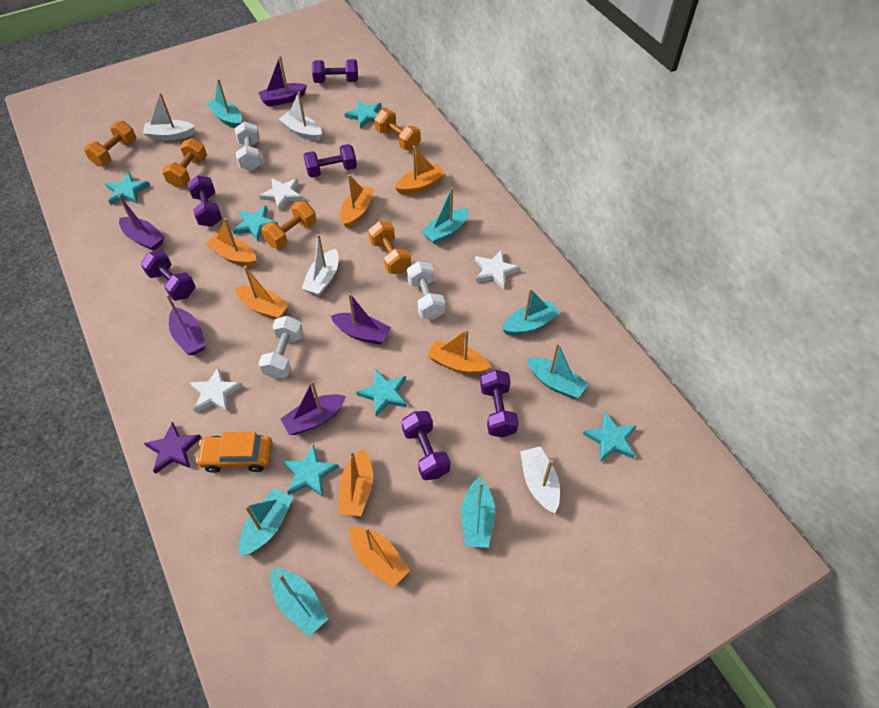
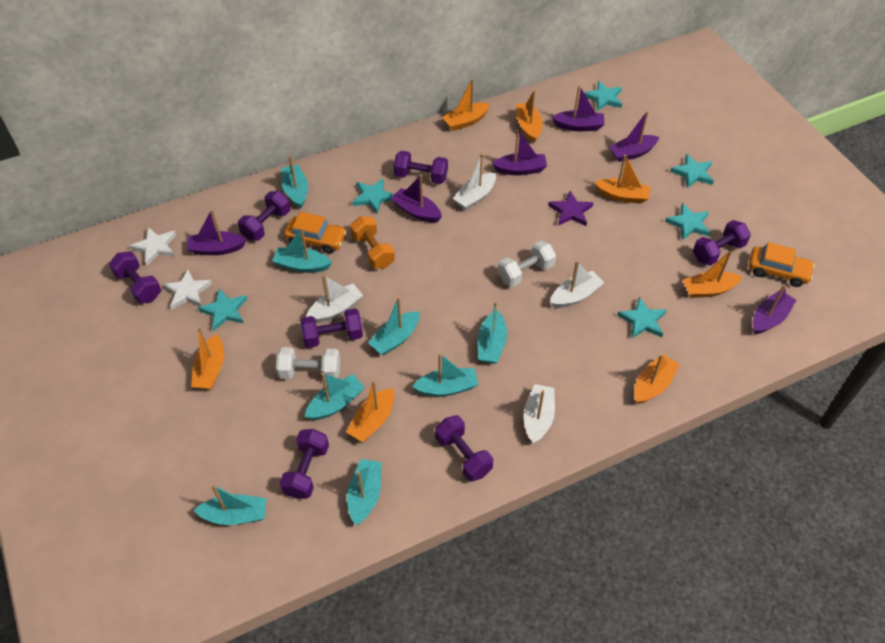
orange car: [196,432,273,473] = 1 -> [284,212,347,254] [749,242,815,287] = 2
orange dumbbell: [84,121,136,166] [162,138,207,188] [261,201,317,249] [368,221,411,274] [374,110,421,150] = 5 -> [350,216,395,269] = 1
purple boat: [118,195,164,251] [166,294,206,356] [258,56,307,107] [281,381,346,435] [331,293,391,345] = 5 -> [187,209,247,255] [391,174,442,223] [492,130,547,175] [552,85,605,131] [609,111,659,162] [753,285,796,334] = 6
purple dumbbell: [141,250,195,301] [187,175,222,227] [303,144,357,178] [312,59,358,83] [402,411,450,480] [480,370,519,437] = 6 -> [109,251,161,304] [238,191,291,241] [280,429,329,499] [301,308,363,348] [394,151,448,184] [435,415,493,482] [693,220,751,266] = 7
turquoise boat: [206,79,242,128] [239,488,293,556] [271,568,328,636] [421,187,469,244] [462,477,495,548] [502,288,561,335] [527,343,588,399] = 7 -> [193,484,266,525] [272,228,332,273] [281,155,308,208] [305,373,365,420] [347,459,382,525] [368,297,420,355] [412,353,478,397] [478,301,507,364] = 8
white dumbbell: [235,122,262,171] [259,316,303,379] [407,261,445,320] = 3 -> [276,347,340,380] [498,241,556,287] = 2
white star: [190,367,243,413] [259,178,303,211] [475,250,520,289] = 3 -> [130,227,176,266] [163,269,212,309] = 2

